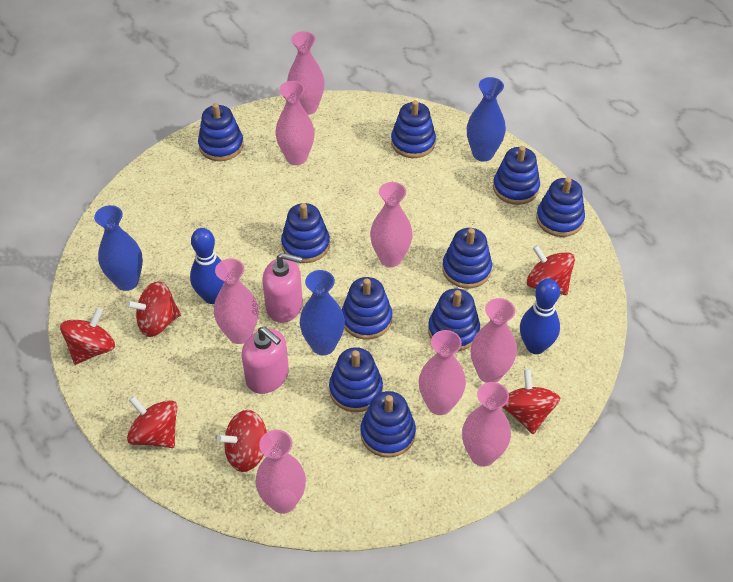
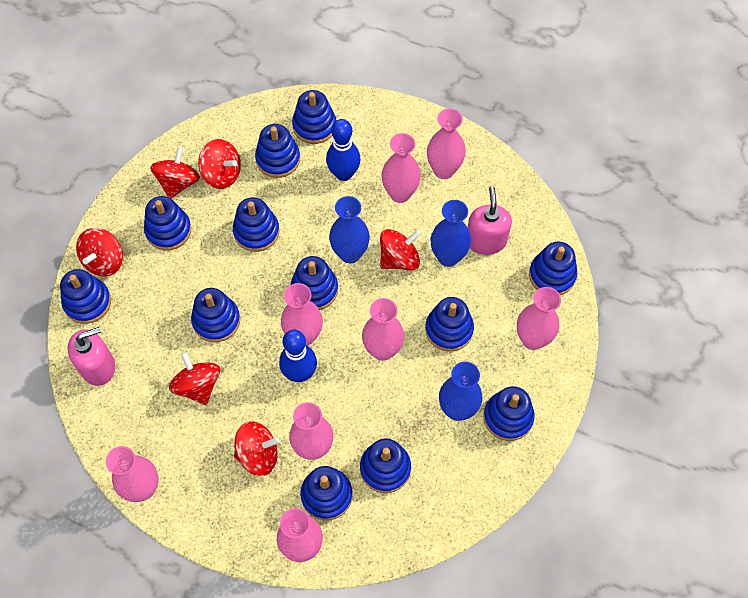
blue stacking toy: [198,103,244,161] [281,203,330,263] [329,347,383,412] [342,277,392,340] [360,391,416,458] [391,100,436,158] [428,288,480,351] [442,228,492,288] [493,146,540,205] [536,177,585,237] = 10 -> [60,269,111,324] [144,196,191,250] [191,288,240,342] [233,197,280,252] [255,124,300,178] [291,256,338,310] [292,90,336,144] [300,466,352,521] [360,439,411,493] [425,297,474,352] [483,386,535,441] [529,242,577,295] = 12

